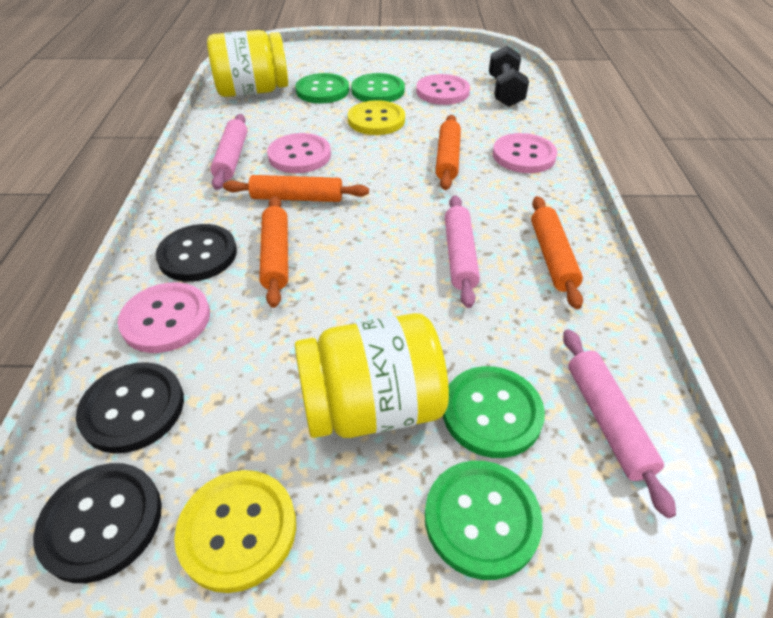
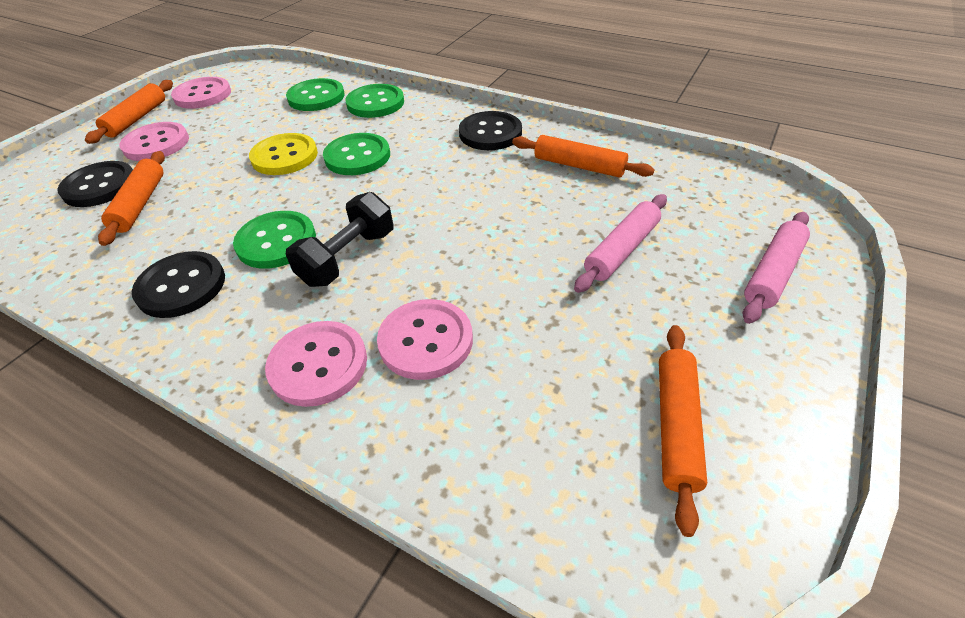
pink rolling pin: [210,114,247,190] [445,195,480,308] [563,329,676,518] = 3 -> [574,194,667,293] [743,212,810,324] = 2
yellow button: [174,470,296,593] [348,100,405,135] = 2 -> [249,133,318,175] = 1
yellow jar: [207,30,288,97] [295,313,449,438] = 2 -> none = 0

